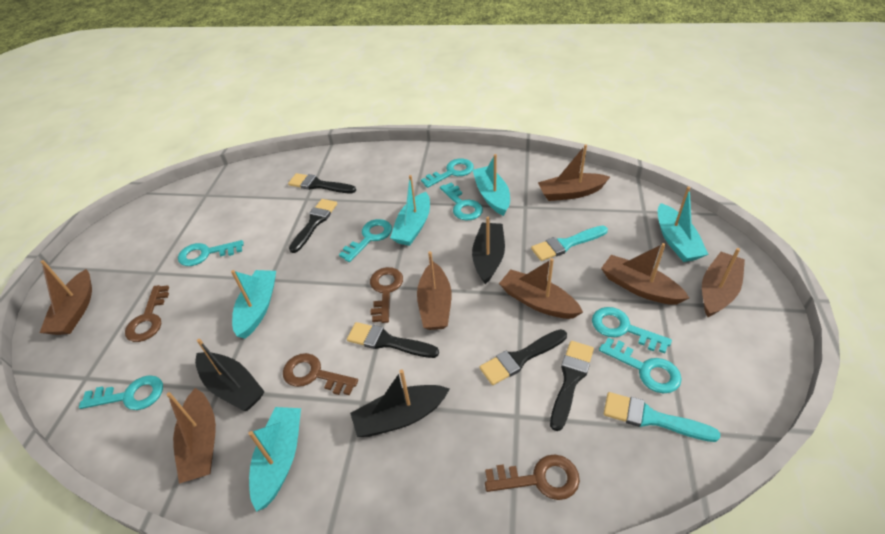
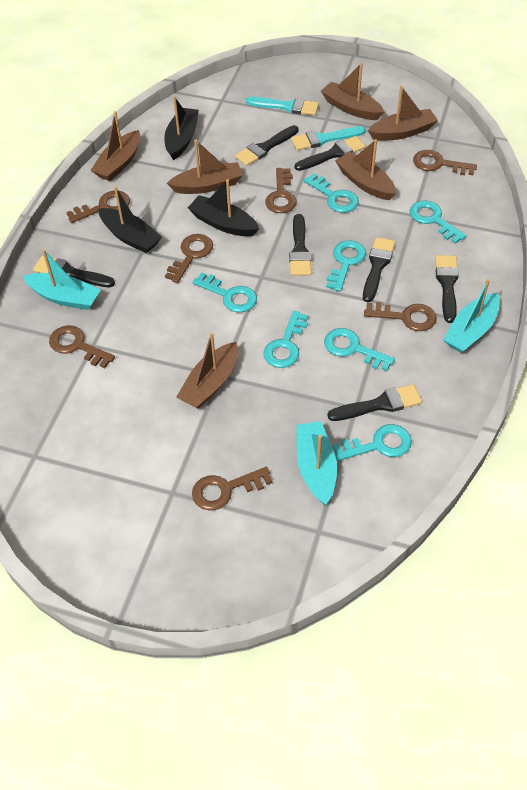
black brush: [288,173,356,193] [289,199,337,253] [347,322,439,358] [479,329,567,385] [550,341,594,431] = 5 -> [33,256,115,287] [235,125,299,166] [289,214,311,276] [295,136,366,171] [327,384,422,421] [363,237,395,302] [435,255,459,323] = 7
brown boat: [39,260,92,335] [166,388,216,484] [417,251,451,330] [499,258,583,319] [538,145,610,201] [601,243,689,305] [702,248,745,317] = 7 -> [90,111,140,181] [167,140,243,194] [176,333,238,409] [321,63,384,120] [335,139,396,200] [368,86,438,141] = 6
brown key: [125,285,169,342] [283,353,358,395] [370,267,403,323] [485,454,580,500] = 4 -> [49,325,115,368] [66,191,130,223] [165,234,213,283] [192,467,273,511] [265,168,297,213] [364,302,437,331] [413,150,477,175] = 7
turquoise boat: [231,270,276,339] [248,407,301,512] [390,175,430,246] [473,154,510,216] [658,187,709,262] = 5 -> [23,249,101,310] [296,422,337,505] [443,279,500,353] = 3

